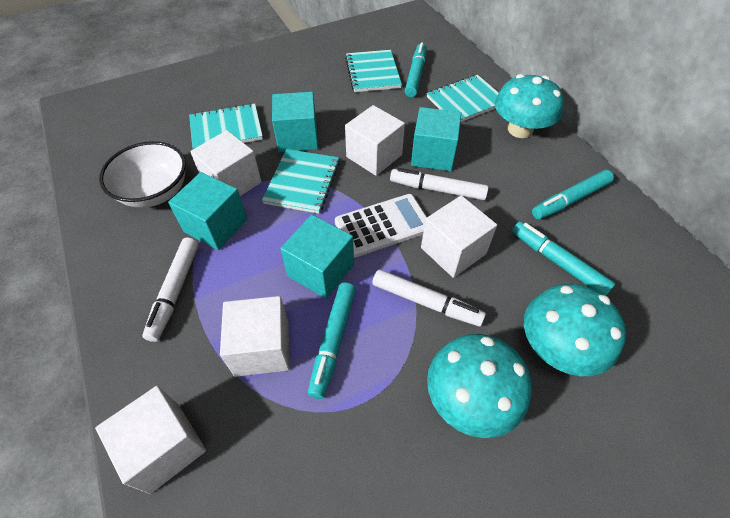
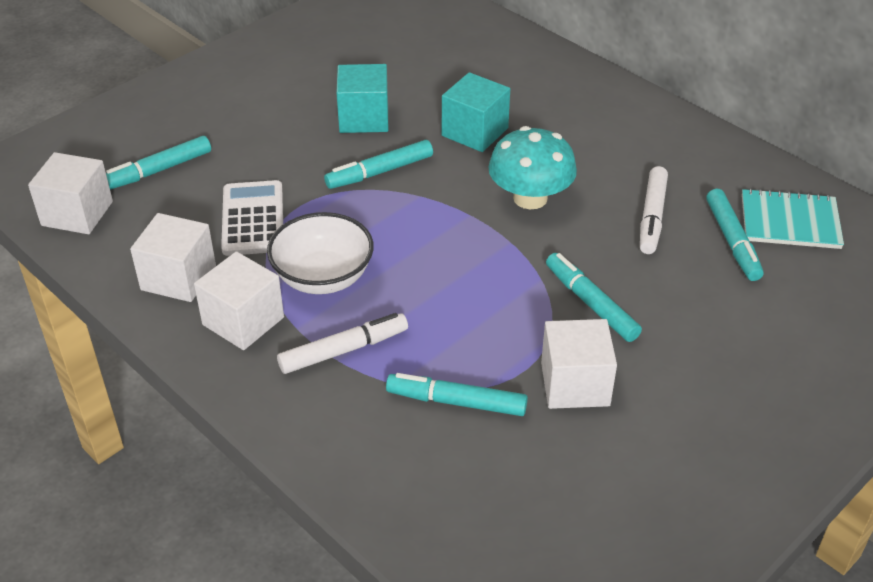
turquoise cube: [168,172,247,250] [272,92,318,152] [280,215,354,299] [411,107,461,171] = 4 -> [336,64,388,133] [442,72,510,152] = 2
turquoise marker: [308,282,356,399] [405,42,427,97] [512,221,616,296] [532,170,614,219] = 4 -> [106,136,211,190] [324,140,433,189] [386,373,528,416] [546,253,642,342] [706,189,763,281] = 5
turquoise mushroom: [427,334,531,438] [495,74,564,138] [524,284,626,376] = 3 -> [488,126,577,209] = 1
turquoise notebook: [189,103,263,149] [262,149,340,214] [345,50,402,92] [427,75,499,122] = 4 -> [742,188,844,249] = 1
white cube: [95,386,206,494] [190,130,262,196] [220,296,290,377] [345,105,405,176] [421,195,497,278] = 5 -> [28,152,113,234] [130,213,216,302] [194,251,284,350] [541,319,617,409] = 4
white marker: [142,237,199,342] [372,269,486,326] [390,168,489,200] = 3 -> [277,313,408,374] [640,166,668,254] = 2

